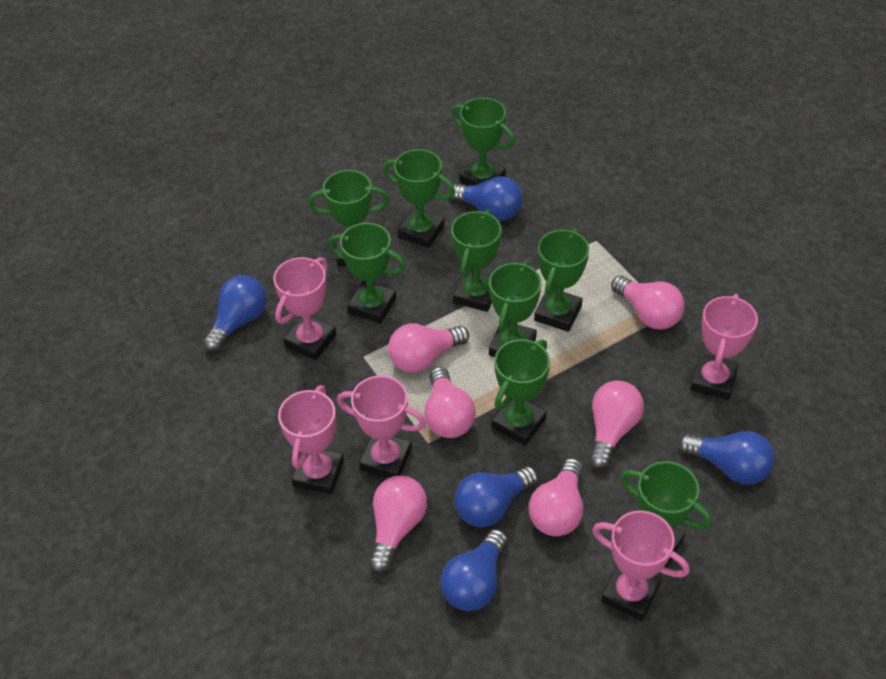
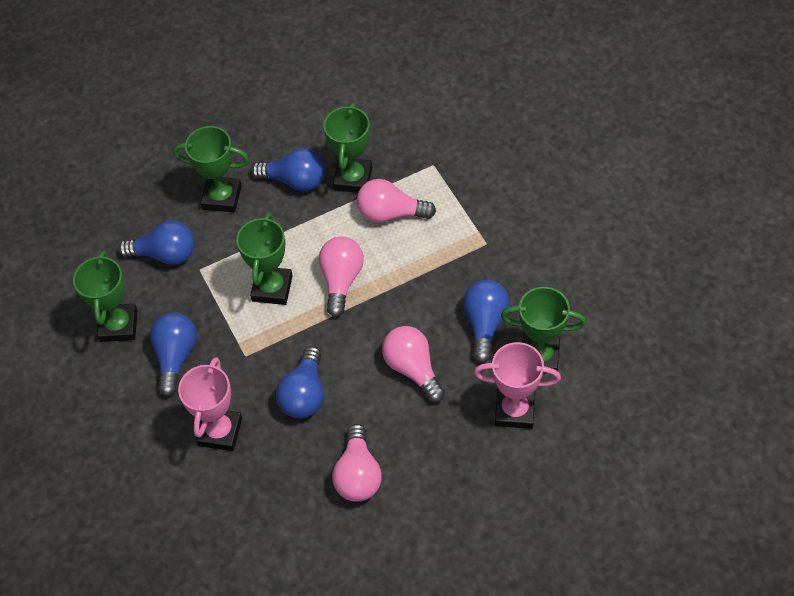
green trophy: [308,170,390,266] [329,223,406,324] [383,149,455,248] [451,97,515,186] [451,210,502,312] [489,261,541,357] [492,339,550,446] [534,229,589,332] [621,461,712,567] = 9 -> [73,251,137,342] [173,126,249,212] [236,213,293,305] [324,103,372,193] [501,287,586,373] = 5
pink light bulb: [369,476,427,573] [388,324,469,373] [424,367,476,438] [529,458,583,536] [589,380,644,469] [611,275,684,330] = 6 -> [319,236,364,317] [332,424,382,502] [357,179,436,223] [382,326,445,402] = 4
pink trophy: [273,257,336,360] [278,385,344,494] [337,375,426,478] [592,510,690,621] [690,294,758,400] = 5 -> [178,357,242,451] [474,342,561,429] = 2

